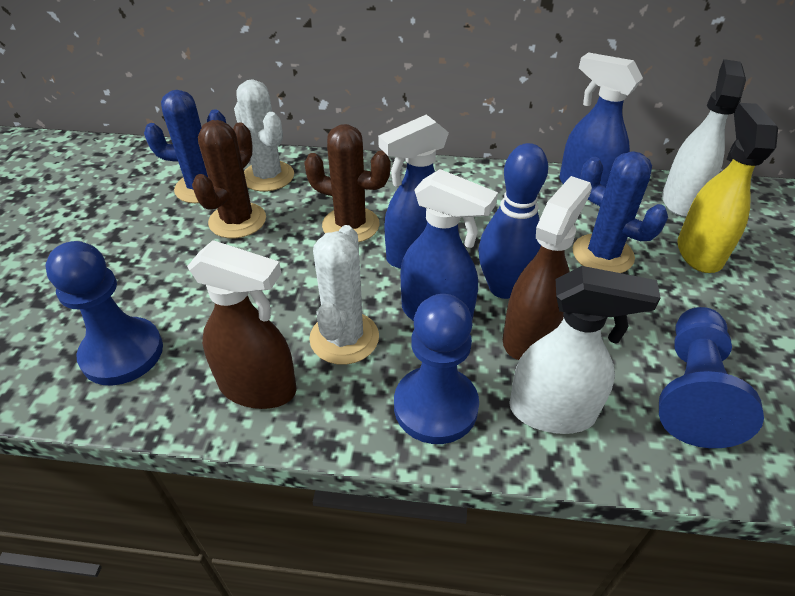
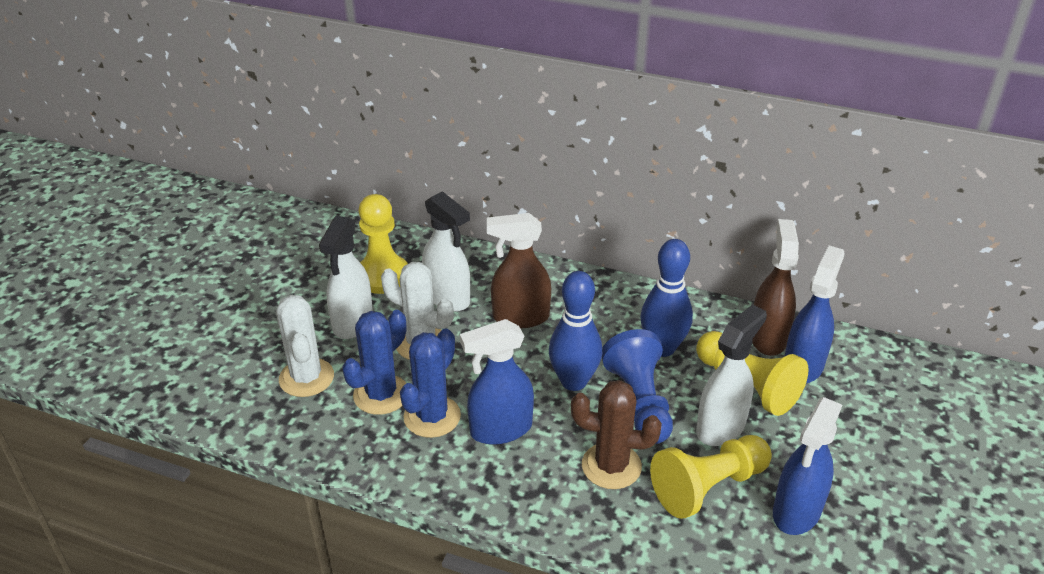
blue bowling pin: [478,143,548,299] = 1 -> [549,271,602,391] [640,239,693,357] = 2
blue pawn: [46,241,163,386] [394,294,479,444] [659,307,764,448] = 3 -> [602,329,673,444] = 1
brown cactus: [192,120,266,238] [304,124,391,242] = 2 -> [571,380,662,489] = 1
white spray bottle: [509,266,661,434] [662,59,746,217] = 2 -> [319,216,373,339] [422,191,470,312] [696,305,767,446] = 3
yellow pawn: none = 0 -> [359,194,408,294] [650,435,772,519] [696,331,809,416] = 3
yellow spray bottle: [678,103,778,273] = 1 -> none = 0

